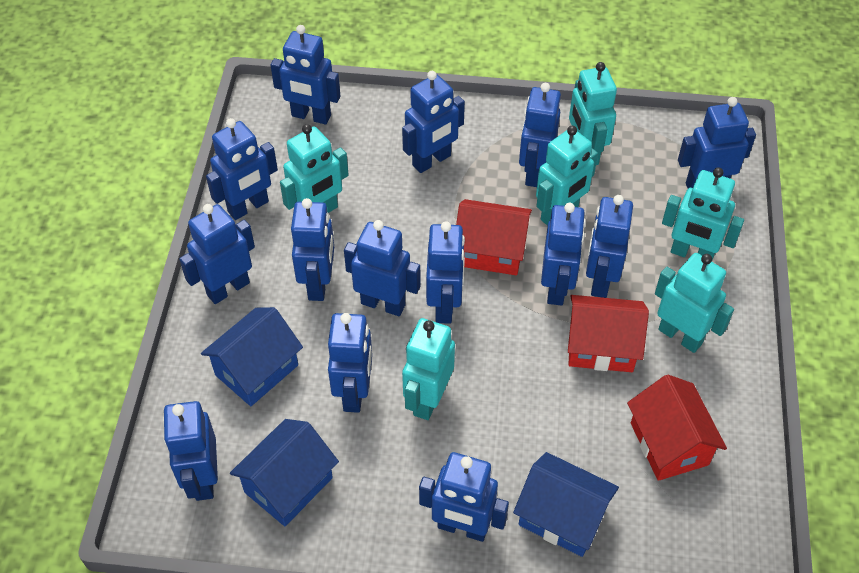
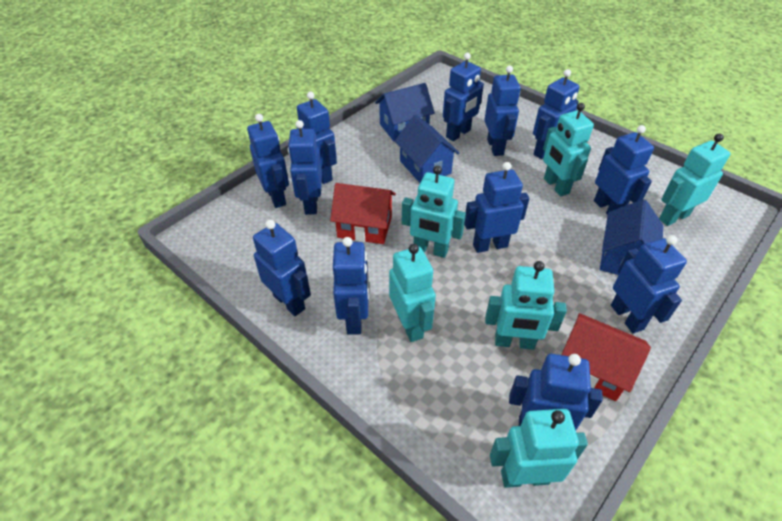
blue robot: [163,401,218,501] [179,204,255,304] [206,118,278,220] [271,25,340,125] [291,198,334,301] [328,313,372,413] [344,220,421,316] [402,71,465,173] [419,452,509,542] [426,221,465,324] [519,83,561,187] [541,203,586,306] [586,195,633,298] [678,97,756,188] = 14 -> [247,114,289,208] [253,220,311,316] [288,120,322,215] [296,92,337,184] [333,237,369,335] [443,53,484,141] [464,162,530,253] [484,65,521,156] [509,354,603,430] [533,69,580,159] [594,125,654,215] [611,235,687,333] = 12
red house: [456,199,532,275] [568,295,649,372] [627,375,727,481] = 3 -> [330,183,396,244] [561,313,651,401] = 2

